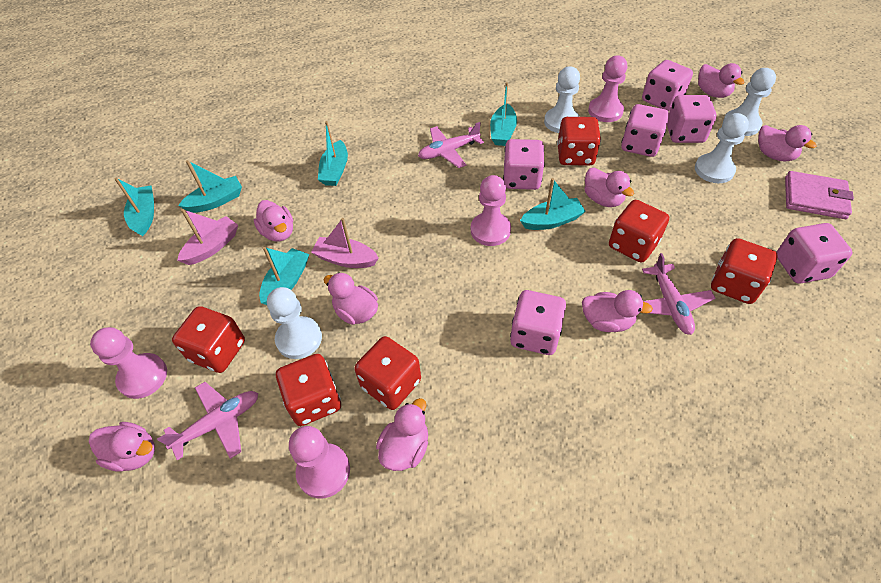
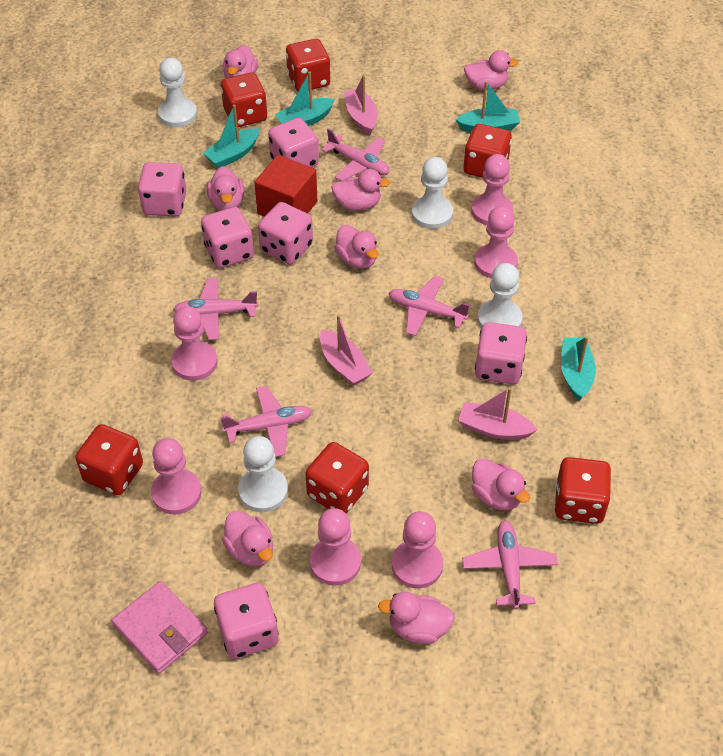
pink boat: [177,209,238,265] [311,218,379,268] = 2 -> [320,315,373,386] [344,75,378,135] [458,387,538,440] = 3
pink pawn: [90,327,167,399] [289,426,350,498] [471,175,511,246] [588,55,627,122] = 4 -> [151,438,202,514] [171,306,218,381] [310,508,361,585] [392,511,443,588] [471,154,513,225] [474,206,518,278] = 6
pink plane: [157,382,258,460] [418,122,484,168] [642,253,716,335] = 3 -> [173,277,258,340] [220,386,312,457] [321,129,390,181] [389,276,470,336] [462,520,558,610] = 5
red cube: none = 0 -> [254,155,317,217] = 1
turquoise boat: [114,178,154,236] [178,160,242,213] [259,247,309,305] [318,121,348,186] [490,82,517,146] [520,178,586,230] = 6 -> [203,104,259,168] [275,71,335,126] [455,81,520,132] [561,336,596,401] = 4

